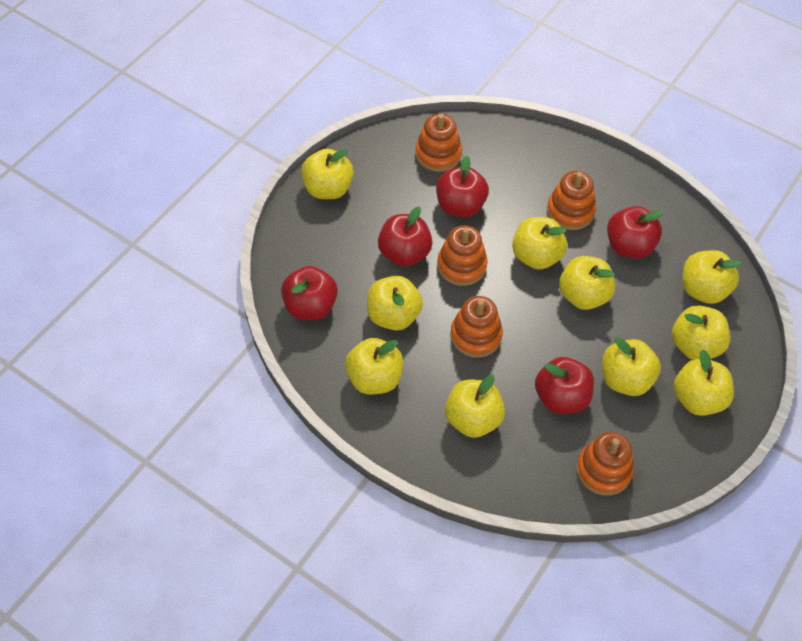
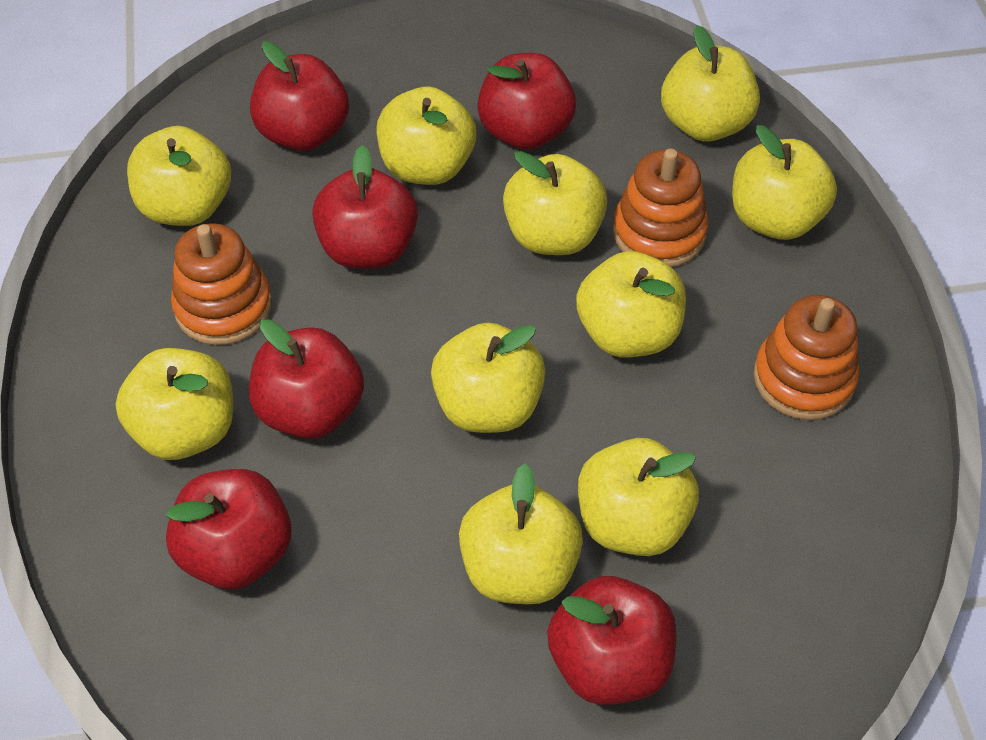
orange stacking toy: [416,114,462,172] [437,225,488,286] [451,296,503,358] [547,171,596,230] [576,432,634,496] = 5 -> [171,223,272,345] [613,149,708,267] [753,295,859,420] = 3
red apple: [281,266,338,320] [378,207,432,267] [436,156,489,217] [535,357,594,414] [607,206,663,259] = 5 -> [166,469,292,589] [249,319,364,439] [250,41,349,151] [312,145,418,269] [477,53,576,150] [547,576,676,705] = 6

